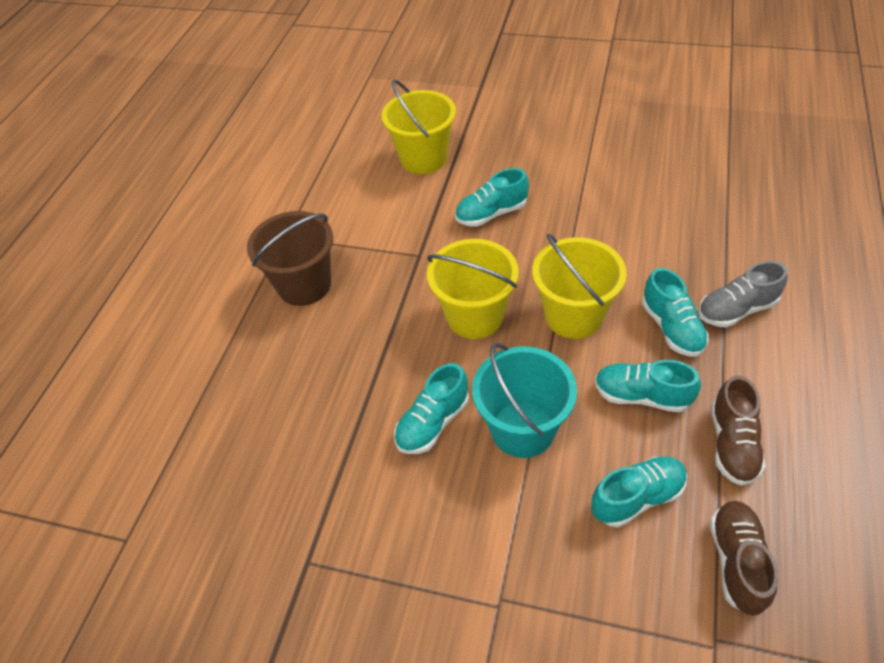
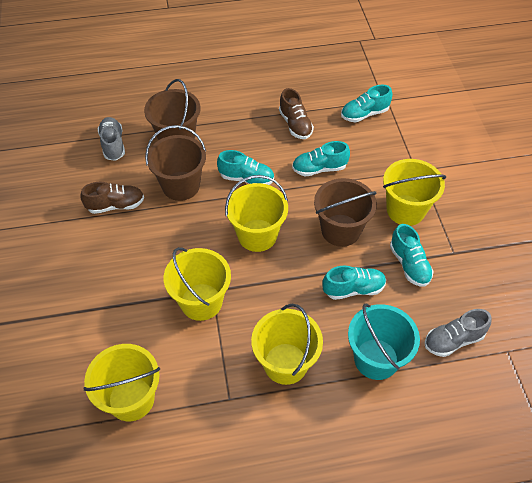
brown bucket: [247,211,333,306] = 1 -> [144,79,200,140] [145,125,206,201] [314,178,377,247] = 3
grey shoe: [698,261,788,328] = 1 -> [98,117,125,161] [424,309,492,357] = 2
yellow bucket: [381,80,456,174] [427,239,519,339] [532,234,627,339] = 3 -> [83,344,160,421] [164,247,231,321] [225,175,288,252] [251,304,323,385] [383,159,446,226] = 5

